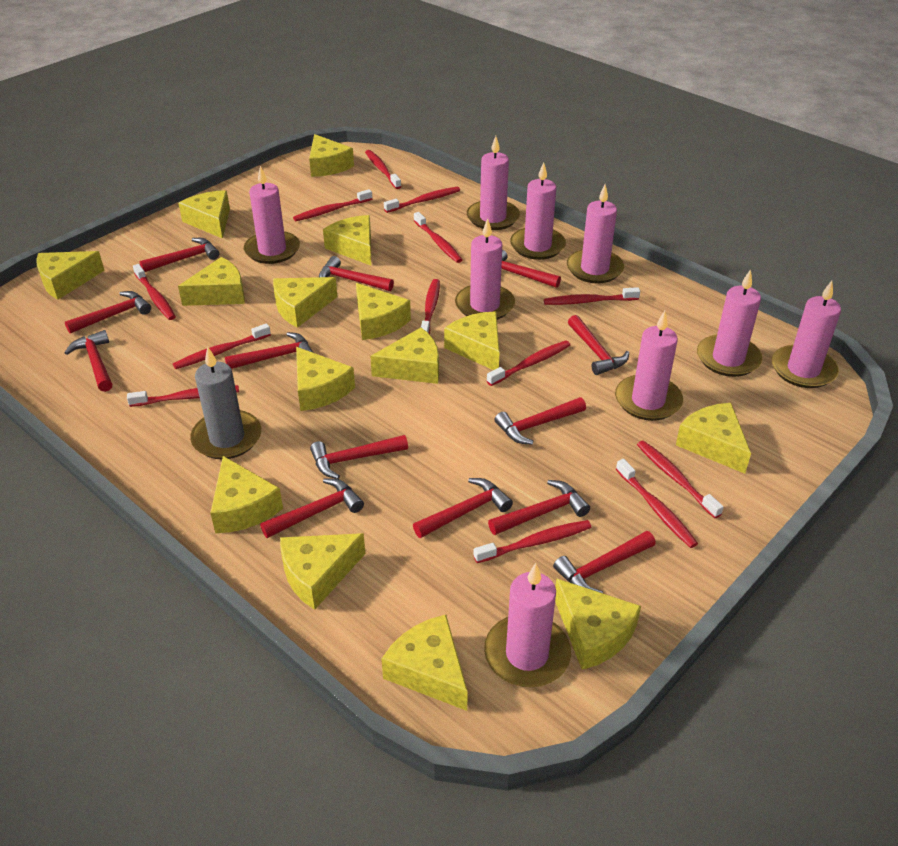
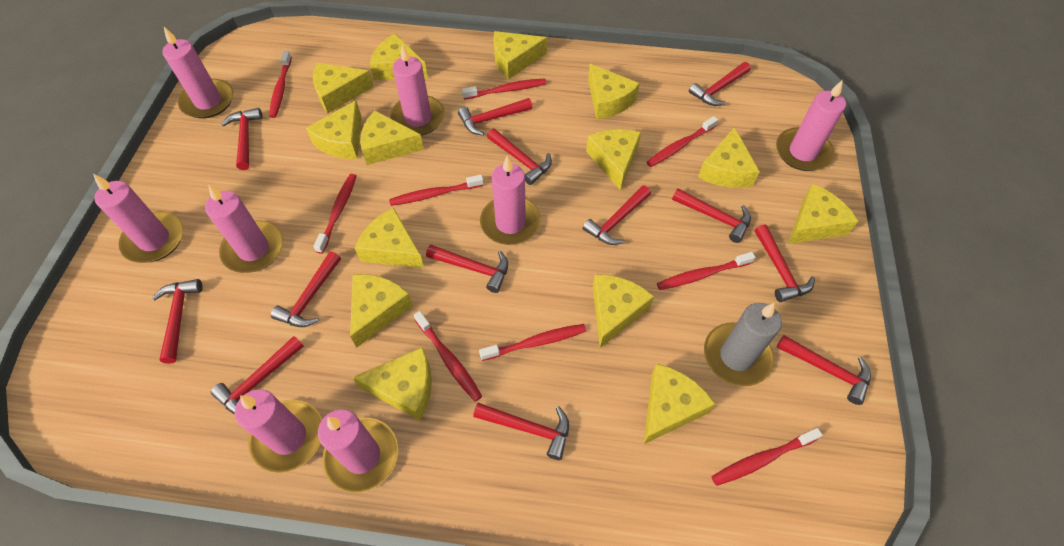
pink candle: [244,166,300,264] [455,218,515,320] [467,136,520,230] [484,563,571,687] [510,162,566,260] [567,184,624,283] [615,311,683,421] [697,269,763,377] [772,281,841,388] = 9 -> [93,174,183,263] [162,27,233,119] [205,184,283,273] [235,389,322,473] [318,409,398,493] [390,44,445,135] [480,156,541,245] [776,80,846,171] = 8
red toothbrush: [127,385,239,407] [133,264,176,320] [173,323,271,369] [293,189,372,221] [365,150,402,189] [384,187,460,213] [414,212,462,263] [421,279,440,334] [474,520,591,563] [487,340,570,386] [544,287,640,305] [616,459,698,548] [637,440,724,518] = 13 -> [269,51,292,118] [313,174,357,254] [389,175,484,206] [414,311,482,402] [462,79,546,100] [479,324,586,361] [647,116,718,167] [657,252,755,290] [712,428,822,486] = 9
yellow cheese: [36,251,105,300] [178,190,230,239] [178,257,245,306] [210,456,283,533] [273,277,337,328] [280,533,365,610] [296,347,355,411] [309,134,354,177] [323,215,371,265] [356,283,411,340] [370,328,439,384] [382,615,468,711] [444,312,500,370] [555,578,641,670] [676,403,751,474] = 15 -> [306,100,361,159] [313,63,374,113] [350,274,413,347] [352,347,432,420] [355,207,424,268] [360,111,424,165] [370,34,428,80] [493,31,547,79] [586,129,641,190] [588,64,640,119] [593,274,654,348] [644,364,715,444] [698,127,760,188] [788,184,858,244] = 14

